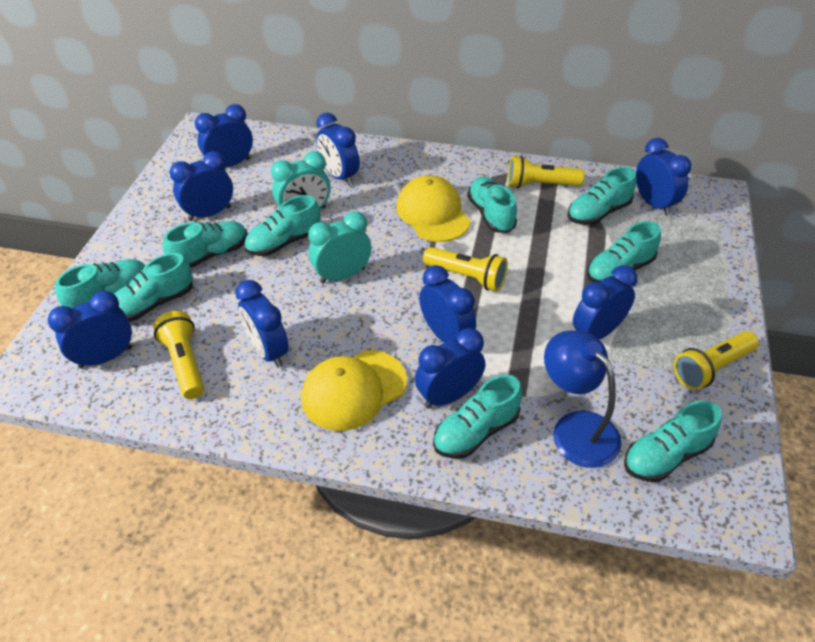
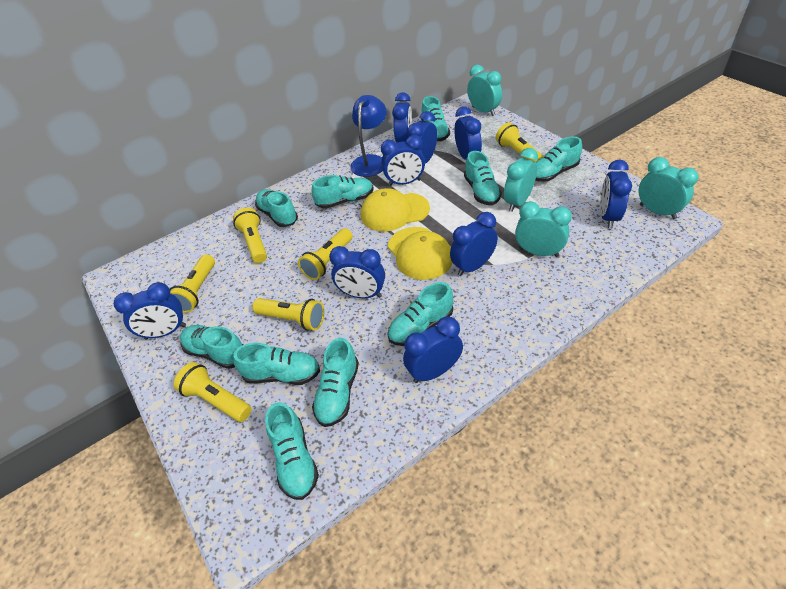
turquoise clock: [271,151,331,209] [308,211,371,284] = 2 -> [467,65,502,116] [504,148,538,212] [515,201,572,257] [639,157,699,219] = 4
turquoise shoe: [55,259,145,308] [114,253,193,322] [163,221,247,268] [244,195,321,256] [433,375,522,459] [467,177,517,233] [568,167,637,225] [587,221,661,282] [624,401,721,482] = 9 -> [180,325,244,369] [233,343,320,385] [255,189,298,227] [265,402,319,500] [312,175,374,209] [312,338,359,427] [387,282,453,346] [421,96,450,141] [464,151,502,205] [535,136,582,182] = 10
yellow flashlight: [153,311,204,399] [423,247,508,291] [508,156,584,189] [674,331,759,390] = 4 -> [170,254,215,313] [174,362,252,422] [233,208,267,263] [253,298,324,331] [298,228,353,280] [496,122,544,162] = 6

